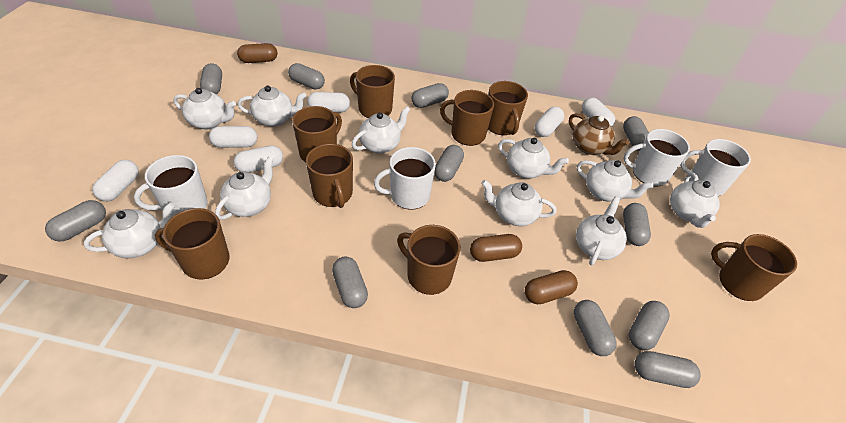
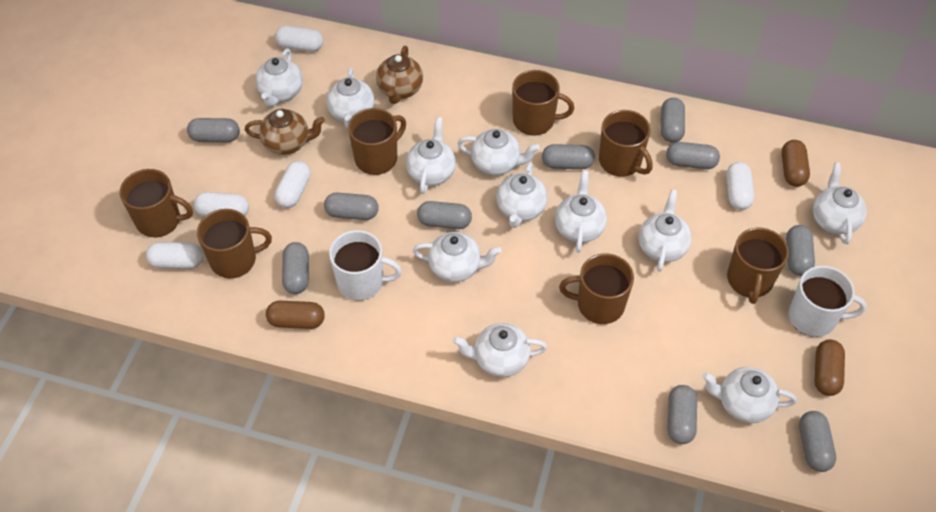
brown mug: [155,208,230,280] [292,106,342,163] [306,144,353,208] [350,65,395,118] [397,225,460,295] [440,90,494,146] [488,81,528,135] [711,234,797,301] = 8 -> [120,169,193,237] [197,209,272,278] [348,108,406,175] [512,70,574,135] [559,253,634,324] [599,110,653,177] [727,227,789,304] = 7
brown teapot: [569,113,629,155] = 1 -> [245,109,325,155] [376,46,423,104] = 2
grey capsule: [45,200,106,241] [200,63,222,94] [288,63,325,89] [332,257,368,308] [411,83,449,108] [434,145,464,182] [574,300,617,356] [623,116,649,151] [623,203,651,246] [629,301,670,350] [634,351,701,388] = 11 -> [187,118,240,142] [282,242,309,294] [324,193,379,220] [417,201,472,229] [542,144,595,169] [661,98,685,143] [666,142,720,169] [668,385,697,444] [786,225,815,276] [799,411,836,472] = 10
white capsule: [92,160,139,201] [209,126,257,148] [234,145,283,173] [307,92,350,113] [535,107,564,137] [582,97,615,127] = 6 -> [146,242,204,269] [194,192,249,217] [275,26,323,52] [275,161,311,208] [726,162,754,210] = 5
white mug: [134,155,208,216] [374,147,436,210] [623,129,690,186] [680,139,751,196] = 4 -> [329,230,402,300] [788,266,867,337] = 2
white teapot: [84,203,175,258] [173,88,236,129] [215,156,274,220] [237,86,306,127] [352,106,410,154] [481,180,556,226] [498,138,569,178] [576,197,627,265] [577,160,654,202] [670,172,720,228] = 10 -> [255,49,303,107] [327,68,375,128] [406,117,456,194] [413,232,502,282] [453,323,547,377] [457,129,540,175] [496,162,548,228] [555,171,607,252] [639,189,692,272] [702,367,797,423] [813,163,867,244] = 11

